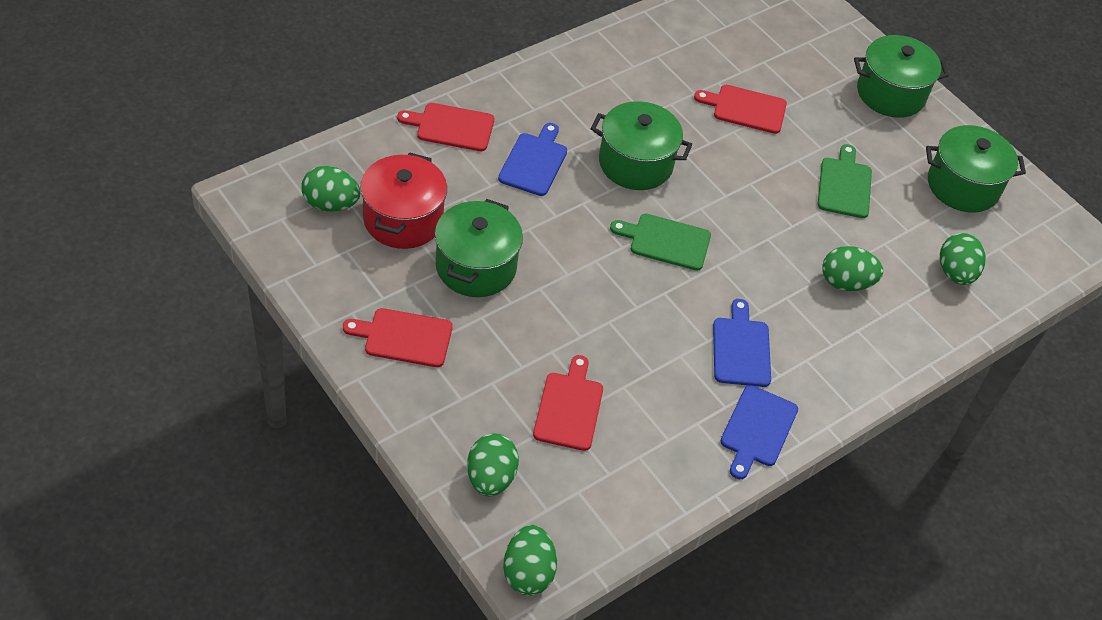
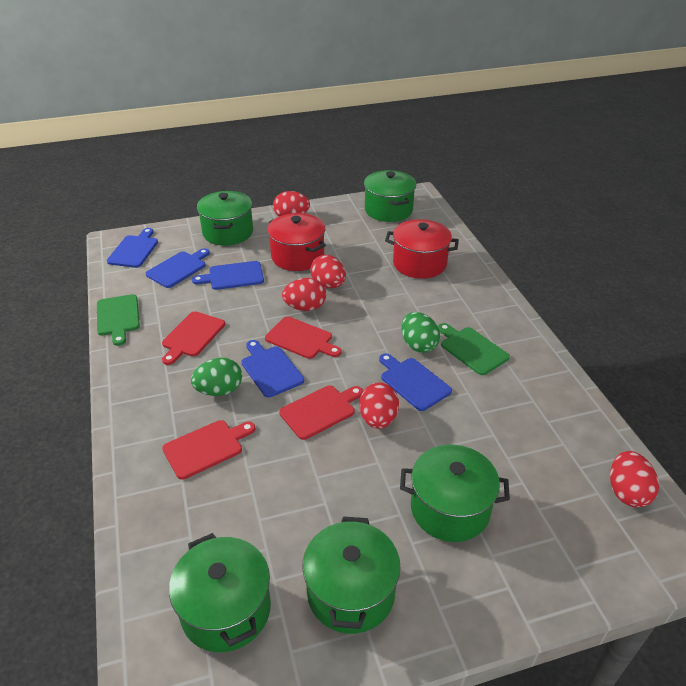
blue cutting board: [498,123,567,196] [713,299,771,387] [721,385,798,479] = 3 -> [107,228,158,268] [146,248,210,288] [192,261,264,290] [241,340,304,398] [379,353,452,411] = 5
green egg: [301,166,361,211] [467,433,519,496] [503,525,557,596] [822,246,883,291] [940,233,986,285] = 5 -> [191,358,242,396] [402,312,440,353] = 2
green pot: [435,199,523,297] [591,101,692,190] [854,35,949,118] [926,125,1026,213] = 4 -> [169,533,271,652] [197,191,253,246] [302,516,401,634] [364,170,416,222] [400,445,510,542] = 5
red egg: none = 0 -> [273,191,310,216] [282,278,326,311] [310,255,346,288] [359,382,399,429] [610,451,659,507] = 5
red pot: [360,152,447,249] = 1 -> [267,213,326,271] [385,219,459,279] = 2

